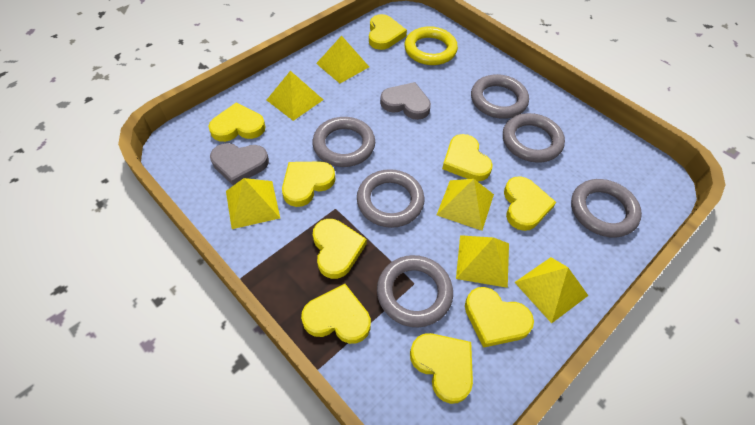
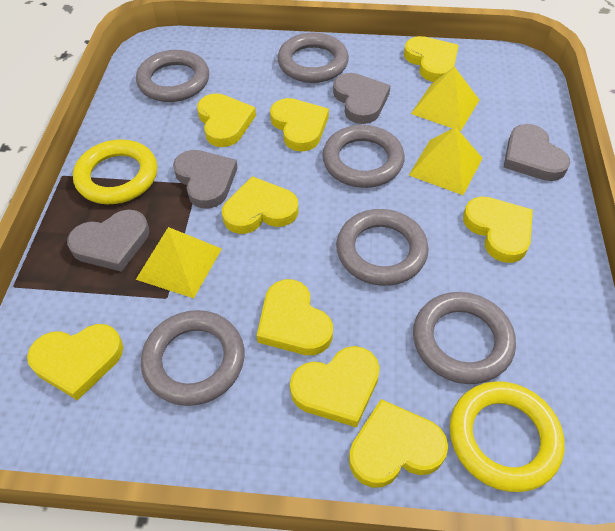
grey heart: [210,143,269,186] [380,82,431,120] = 2 -> [67,210,149,272] [173,150,238,209] [333,73,391,124] [504,124,570,181] = 4
yellow pyramid: [226,178,280,229] [267,71,323,121] [316,35,369,83] [437,179,494,231] [456,235,509,288] [515,257,588,323] = 6 -> [136,227,222,298] [409,127,483,195] [411,66,479,131] = 3
yellow ring: [404,26,458,65] = 1 -> [73,139,157,204] [450,381,565,492] = 2

